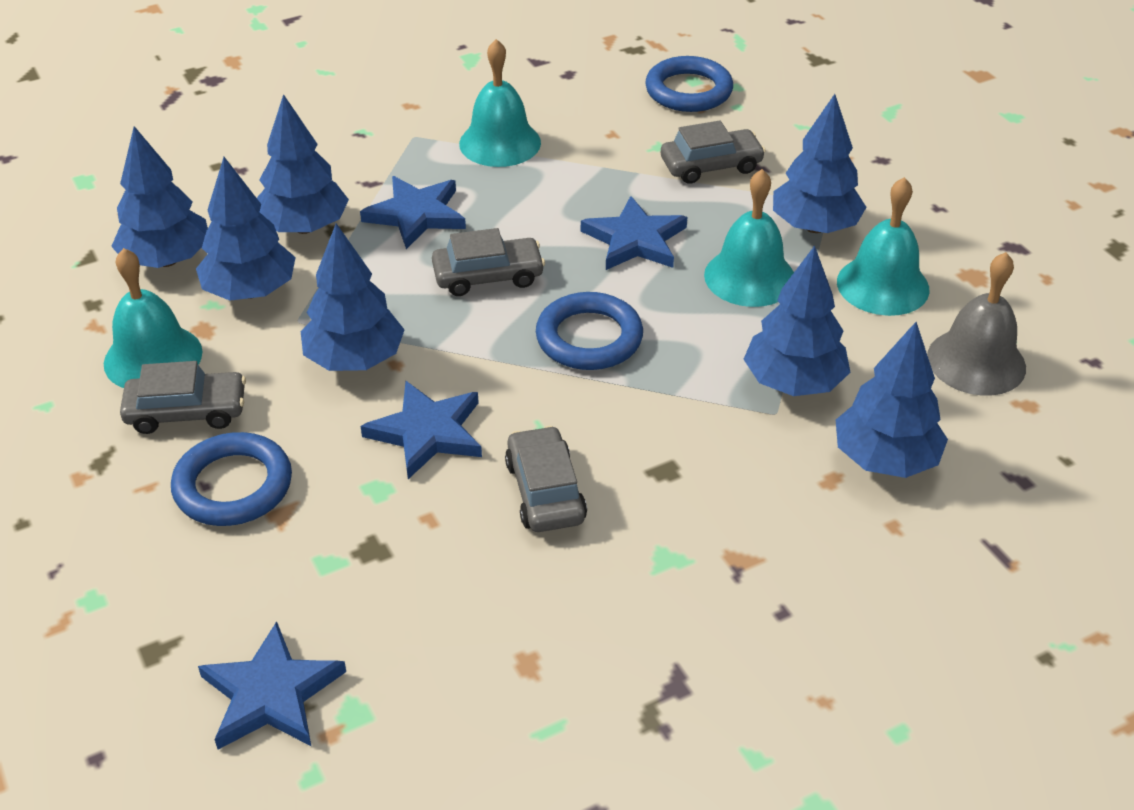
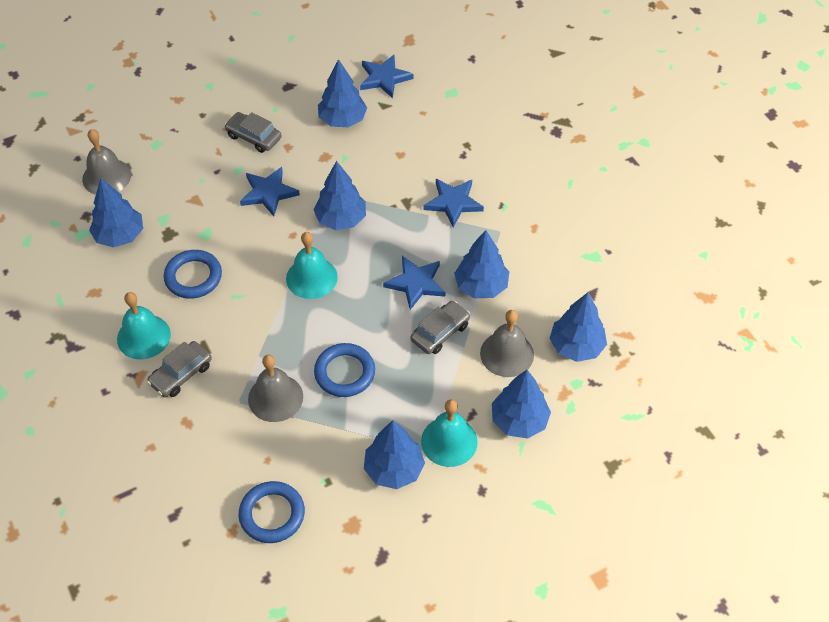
grey bell: [927,252,1026,395] = 1 -> [82,129,131,195] [248,355,303,422] [480,310,534,377] = 3
grey car: [120,361,246,434] [432,228,545,296] [505,426,587,532] [661,120,766,184] = 4 -> [147,341,212,397] [224,112,281,153] [411,301,470,354] = 3
turquoise bell: [104,248,202,388] [459,39,541,167] [704,169,794,307] [837,177,929,316] = 4 -> [117,292,171,360] [286,232,338,299] [421,399,478,467] = 3

